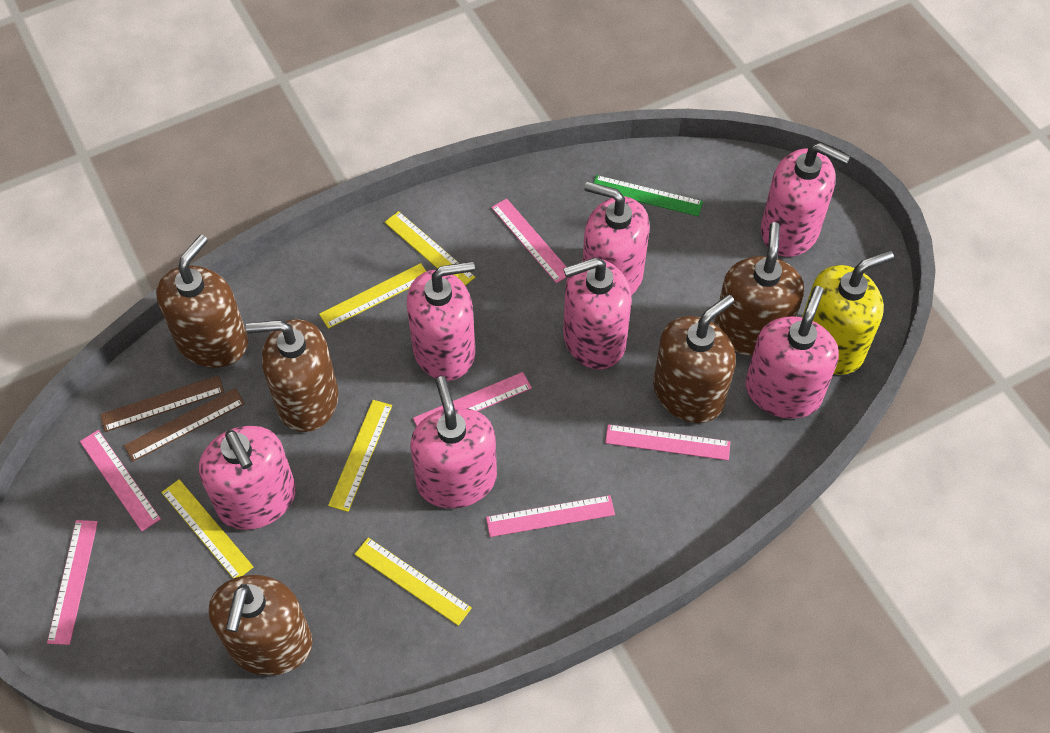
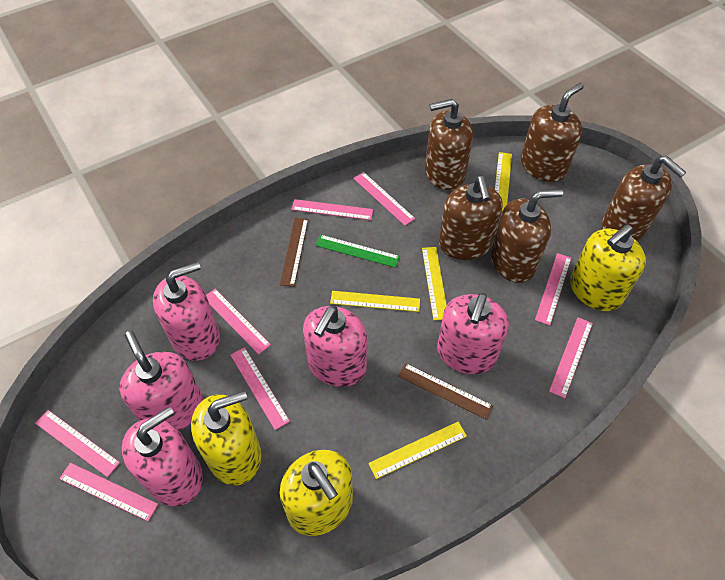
pink ruler: [47,520,98,645] [80,430,161,531] [413,372,532,426] [486,495,615,537] [491,198,566,283] [605,424,730,460] = 6 -> [35,410,120,477] [59,463,158,521] [206,289,271,355] [230,347,290,430] [291,199,373,220] [353,172,415,226] [535,253,571,326] [549,317,593,398] = 8
pink soap dispenser: [199,426,296,530] [407,261,475,381] [410,376,497,508] [563,257,632,369] [583,181,650,296] [745,286,839,419] [761,143,850,257] = 7 -> [119,331,203,431] [122,406,203,506] [153,262,220,361] [303,306,367,387] [437,293,509,374] = 5
yellow ruler: [161,479,253,578] [319,263,427,329] [328,400,392,512] [355,538,472,626] [384,211,475,286] = 5 -> [330,291,420,312] [368,422,467,479] [422,247,447,320] [495,152,512,211] = 4
yellow soap dispenser: [802,250,894,375] = 1 -> [191,391,261,485] [280,450,353,536] [570,224,646,311] = 3

